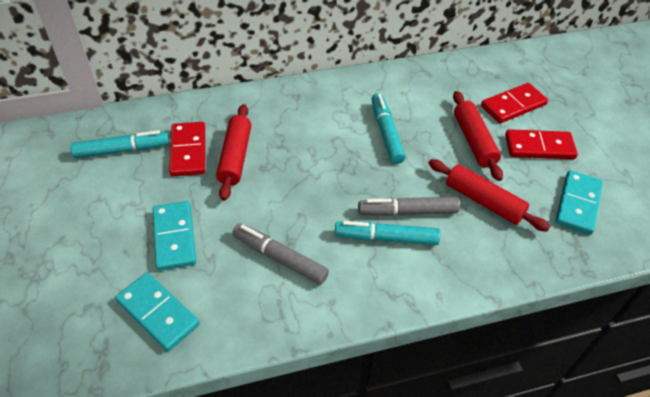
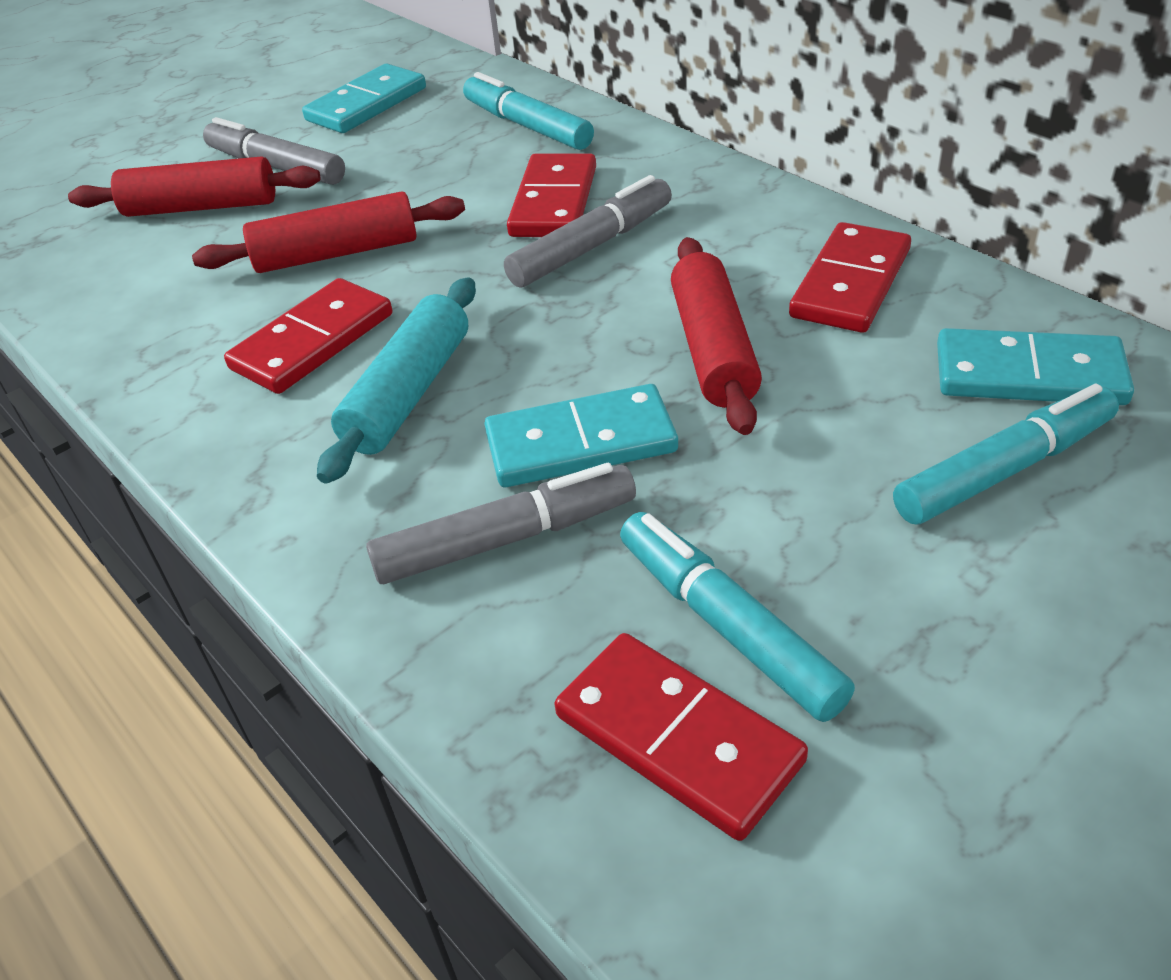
grey marker: [232,223,329,285] [358,197,460,216] = 2 -> [203,117,345,185] [366,463,636,584] [504,175,672,287] = 3
red domino: [169,122,205,176] [481,83,548,123] [505,129,578,159] = 3 -> [224,278,392,394] [507,153,596,237] [554,633,808,841] [789,222,911,333] = 4
turquoise rolling pin: none = 0 -> [317,277,476,484] = 1

